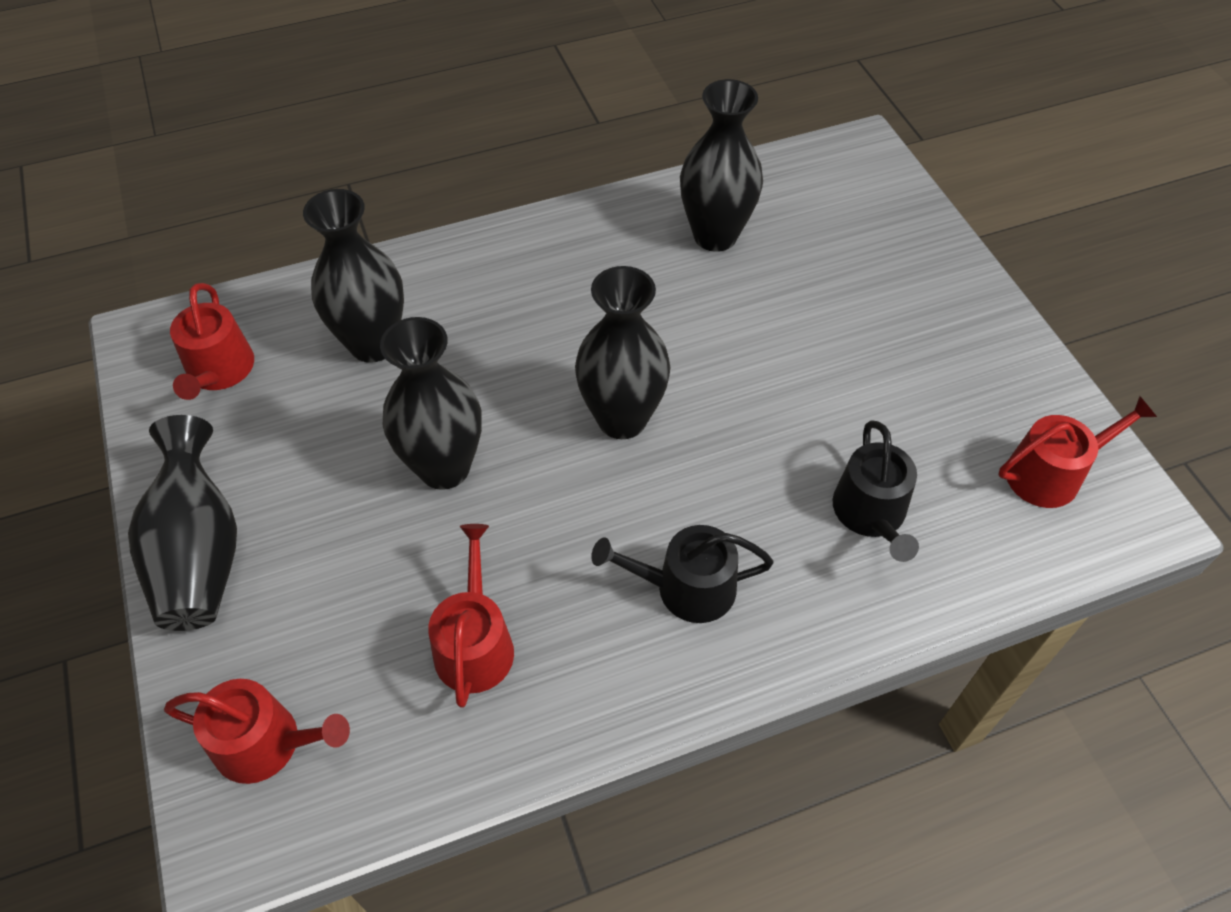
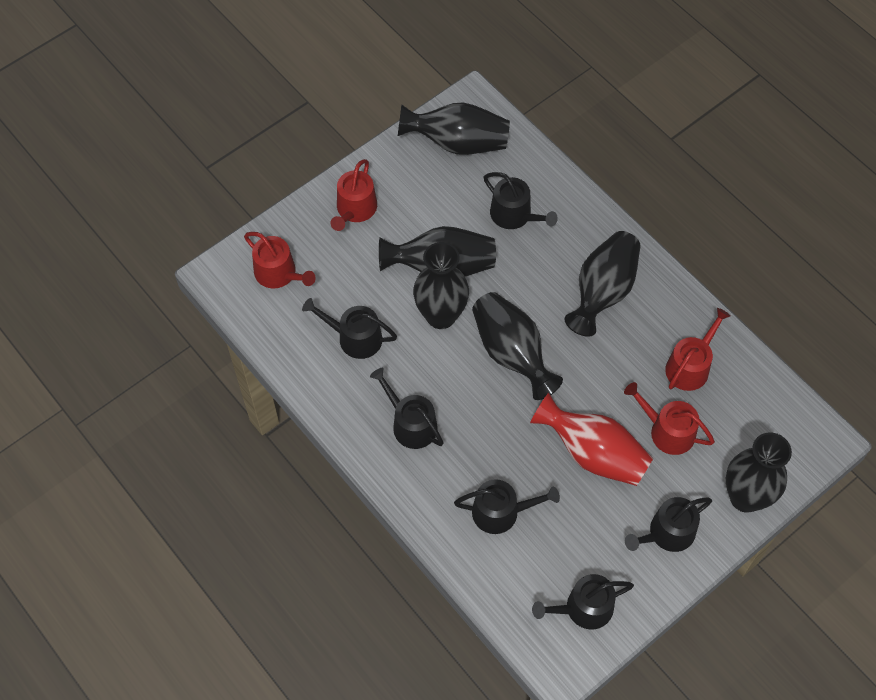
black vase: [128,415,237,631] [303,189,404,363] [380,317,482,490] [575,266,670,439] [680,79,763,252] = 5 -> [379,226,496,277] [398,102,510,155] [413,242,469,329] [472,292,563,400] [565,231,640,337] [726,432,792,513] = 6
black watering can: [591,525,774,623] [833,421,919,562] = 2 -> [302,298,397,359] [370,368,444,449] [454,479,560,534] [484,172,558,229] [532,574,634,629] [625,497,712,552] = 6
red vase: none = 0 -> [530,393,653,486] = 1

